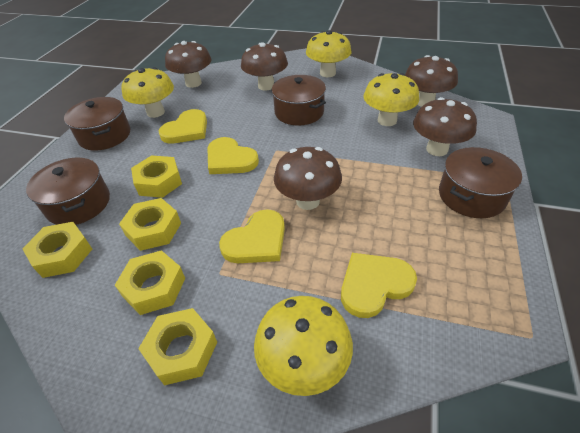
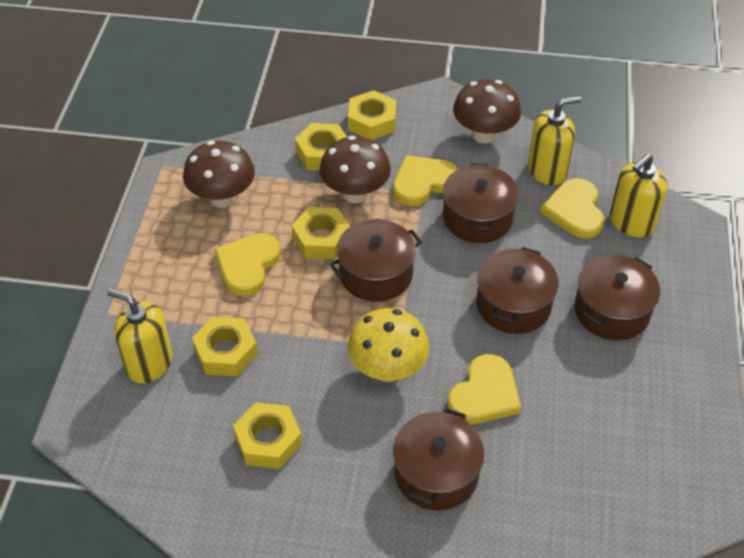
brown mushroom: [165,41,211,88] [241,42,288,91] [274,147,342,210] [405,55,458,107] [413,97,477,156] = 5 -> [183,141,255,208] [319,136,391,203] [453,79,521,144] = 3
brown pot: [26,158,110,225] [64,97,130,151] [272,75,326,126] [439,147,522,218] = 4 -> [330,219,422,302] [393,408,484,511] [443,163,519,243] [476,247,559,334] [575,255,660,340] = 5
yellow mushroom: [122,67,174,118] [254,296,353,396] [306,30,352,77] [364,73,419,126] = 4 -> [348,308,429,382] = 1
yellow soap dispenser: none = 0 -> [107,289,173,384] [528,96,582,185] [610,154,667,237] = 3

